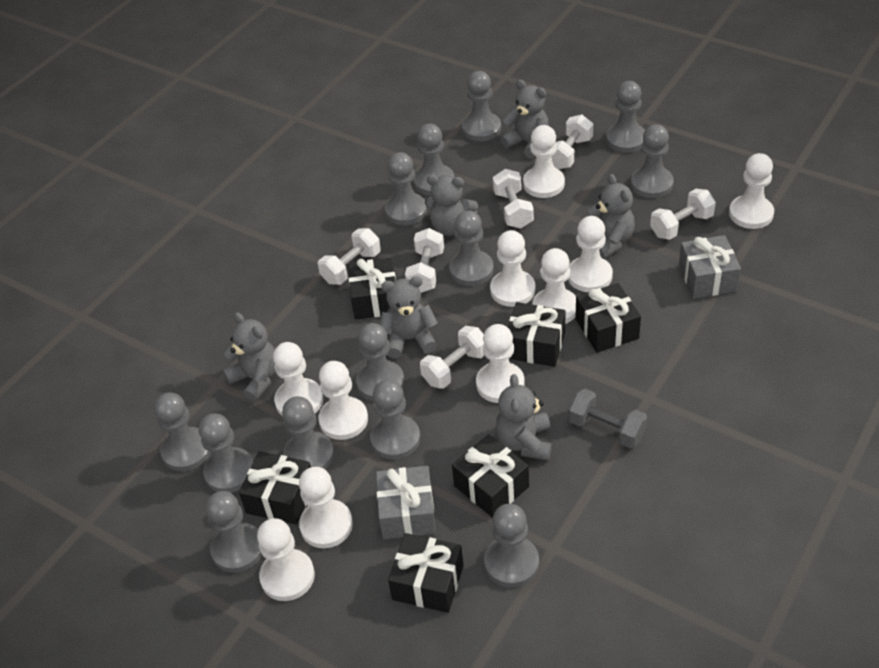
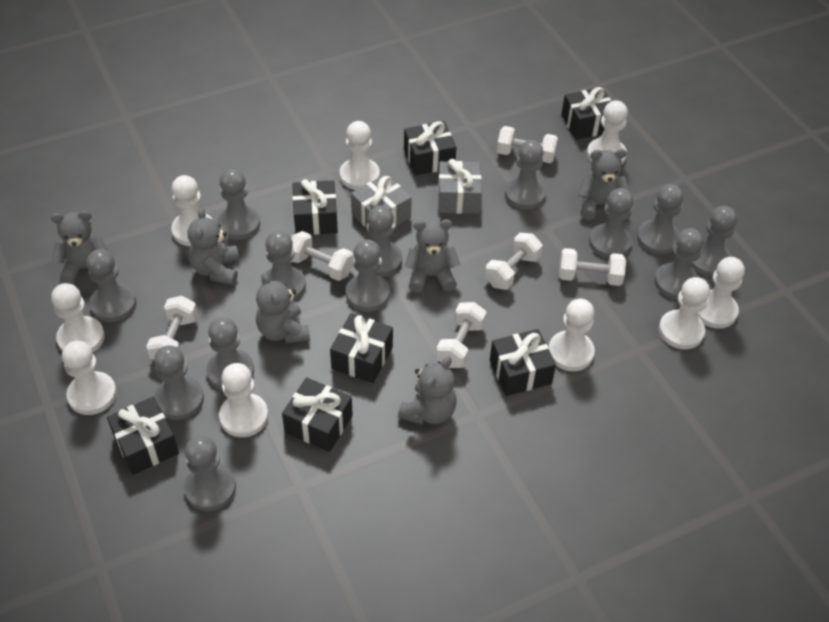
black gift: [239,451,311,525] [348,258,396,320] [388,533,464,613] [452,434,529,518] [508,302,565,367] [576,283,641,353] = 6 -> [107,397,179,475] [282,377,353,452] [292,179,338,235] [330,313,393,383] [404,121,457,176] [490,329,556,396] [561,87,611,140] = 7
grey dumbbell: [568,389,647,448] = 1 -> none = 0
white pawn: [257,518,315,601] [273,342,323,416] [299,467,353,548] [318,361,368,440] [476,324,525,403] [490,230,535,307] [523,125,565,198] [532,248,576,324] [568,216,613,292] [729,153,774,229] = 10 -> [51,283,105,353] [62,341,117,415] [171,175,213,246] [219,363,268,437] [340,121,380,190] [549,299,595,371] [587,100,628,164] [659,277,710,349] [697,257,745,329] = 9

